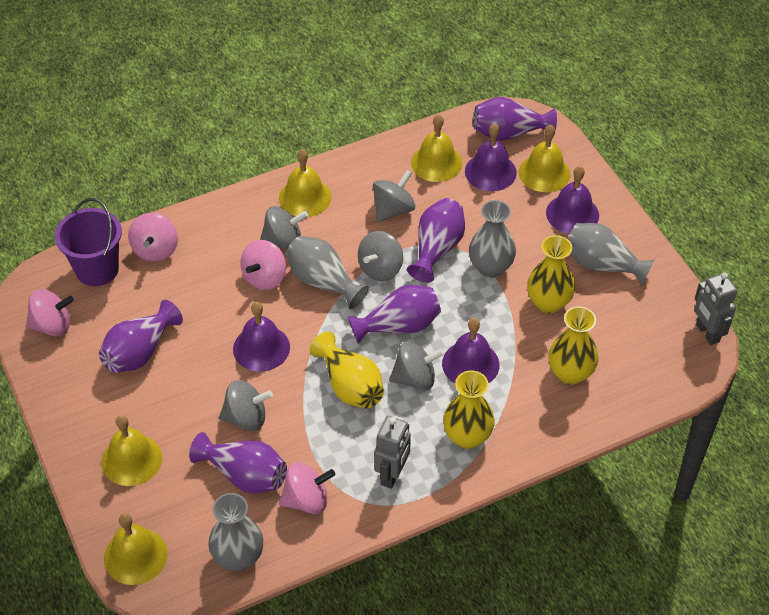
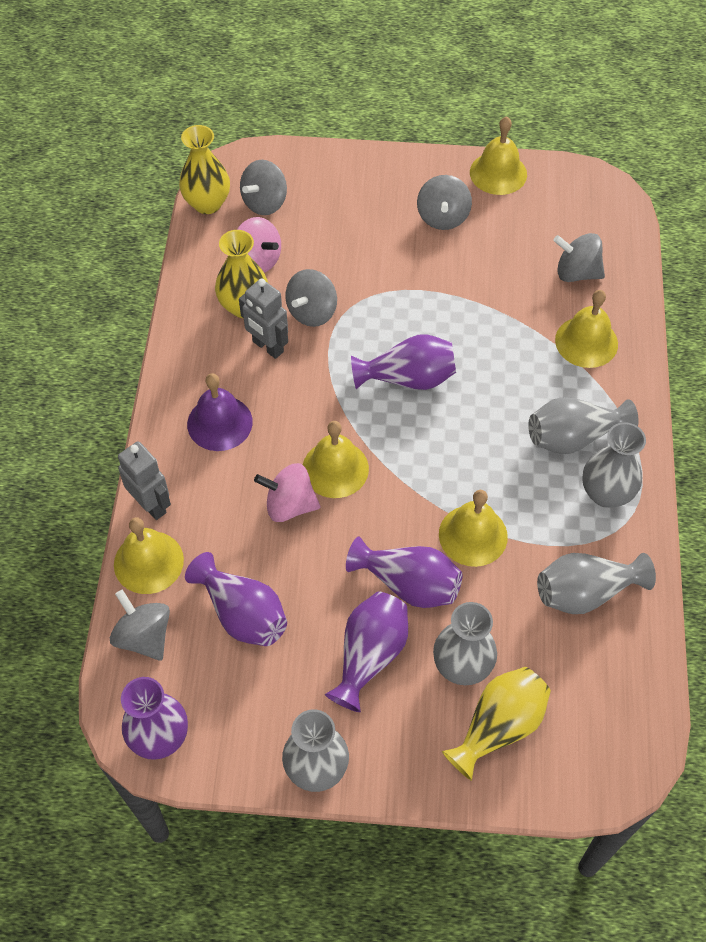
grey vase: [208,493,263,571] [286,235,369,310] [469,200,516,278] [568,223,655,286] = 4 -> [282,709,349,792] [433,602,497,685] [528,397,639,454] [537,553,656,614] [582,422,646,508] = 5
pink spinning top: [26,289,74,337] [128,213,178,262] [240,240,286,290] [279,462,335,514] = 4 -> [237,217,281,273] [254,463,320,522] = 2
purple bell: [233,302,290,372] [442,318,500,383] [465,124,517,191] [546,166,599,234] = 4 -> [187,373,253,451] = 1
purple bucket: [55,198,122,286] = 1 -> none = 0
yellow vase: [310,332,384,409] [443,370,495,449] [527,235,575,313] [548,306,599,385] = 4 -> [179,125,230,214] [215,230,268,318] [442,667,551,781] = 3

